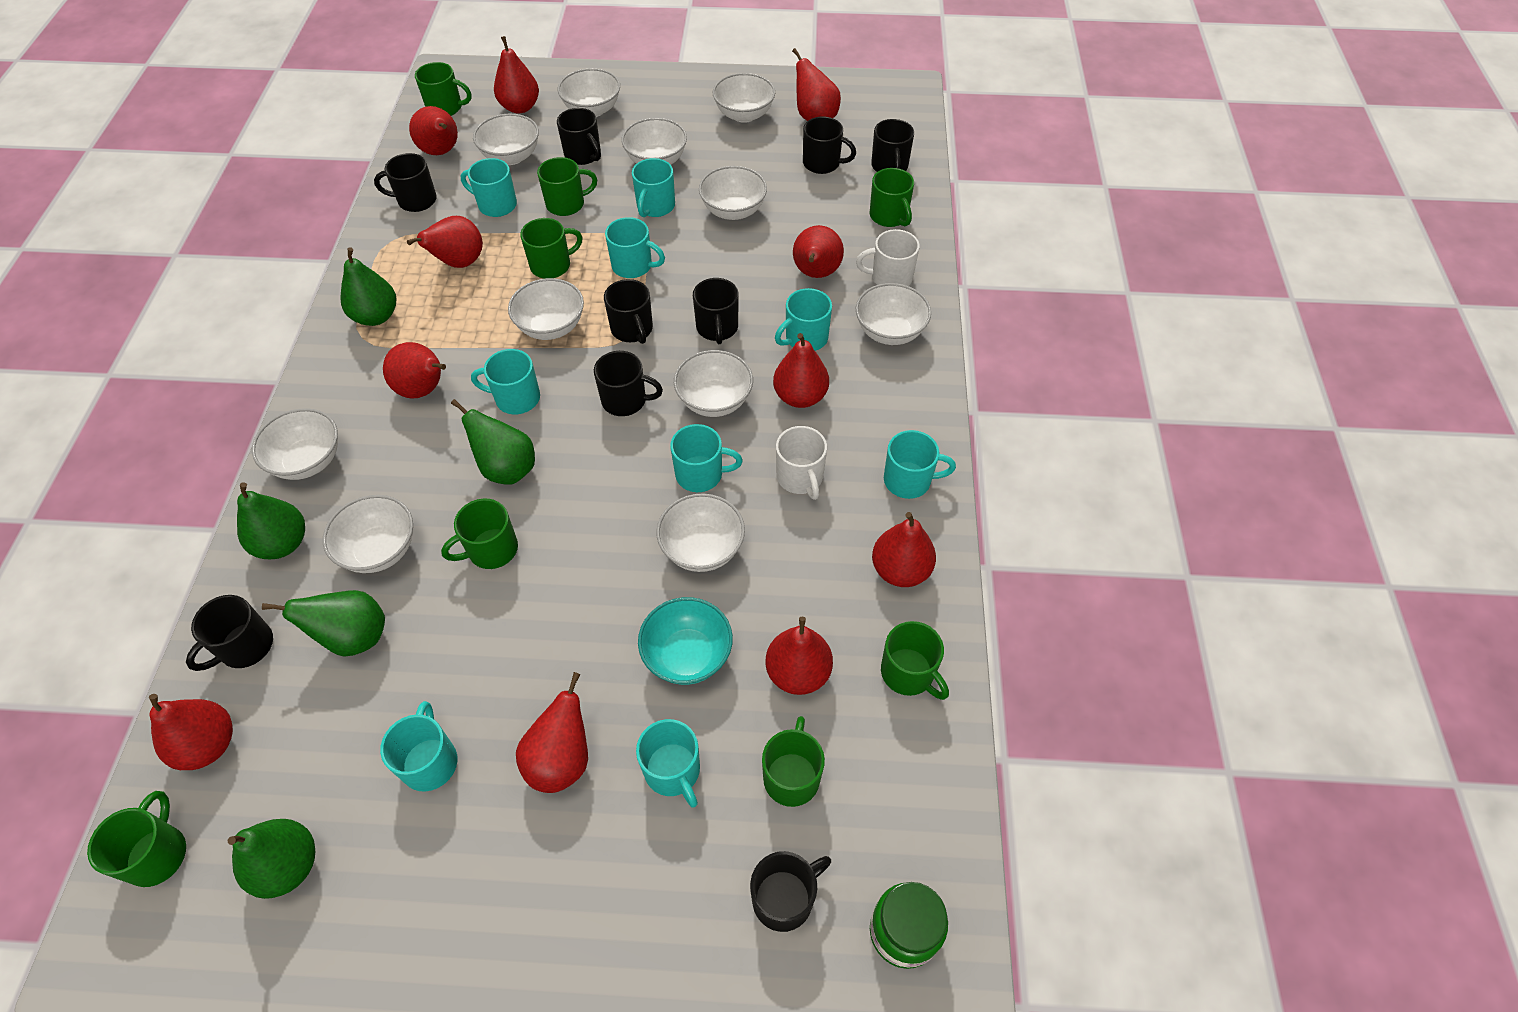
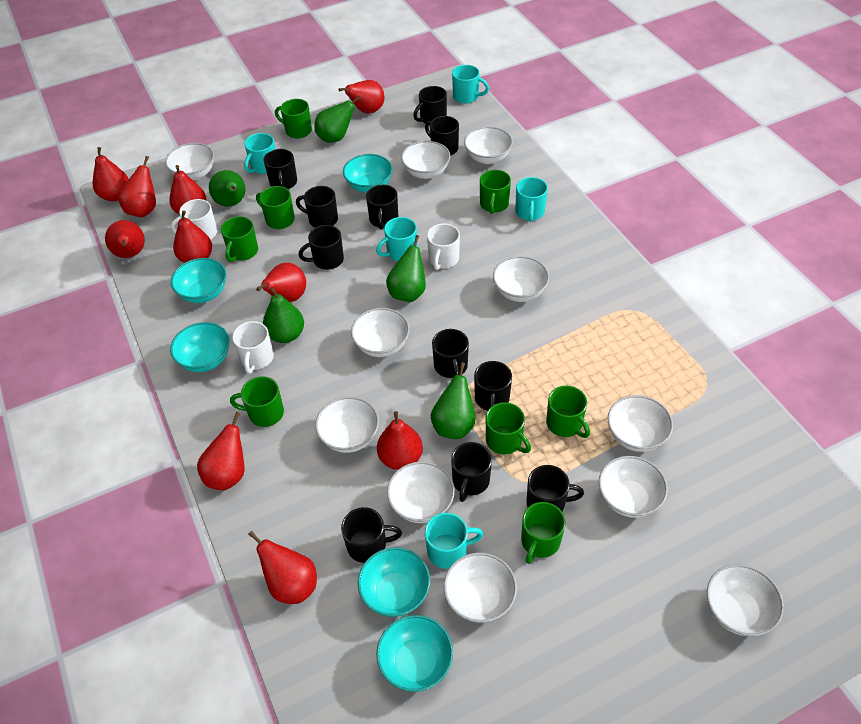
black mug: [186,595,273,671] [374,153,437,212] [557,108,601,165] [594,351,663,416] [604,279,653,344] [693,278,739,344] [750,851,831,932] [803,117,856,174] [871,119,914,172] = 9 -> [264,149,297,189] [296,186,338,228] [298,225,344,270] [341,507,402,563] [366,185,398,230] [413,86,447,123] [425,116,459,156] [432,329,469,378] [451,442,492,502] [474,361,512,411] [526,465,584,511] = 11
green jar: [870,882,948,969] = 1 -> none = 0
red pear: [149,694,233,770] [383,342,446,399] [407,216,483,268] [409,106,458,155] [494,36,539,113] [516,672,588,793] [765,616,833,695] [773,333,829,408] [792,48,841,121] [793,225,844,278] [872,512,936,587] = 11 -> [93,147,128,201] [105,220,145,258] [118,156,156,217] [169,165,207,215] [173,210,212,263] [197,412,244,490] [248,531,317,604] [256,263,306,302] [339,80,385,114] [377,411,423,470] = 10
turquoise bowl: [638,597,733,685] = 1 -> [170,322,230,372] [171,258,227,303] [343,154,393,193] [358,547,430,617] [376,615,453,692] = 5
turquoise mug: [380,701,457,792] [461,158,517,217] [471,349,540,414] [605,217,665,278] [632,158,675,217] [636,719,700,808] [670,424,743,492] [775,288,832,351] [884,430,956,499] = 9 -> [244,133,275,174] [376,217,417,261] [425,513,483,569] [452,65,489,104] [515,177,548,222] = 5
white mug: [776,426,827,500] [856,229,920,286] = 2 -> [171,199,217,240] [232,321,274,374] [427,224,460,270] = 3

